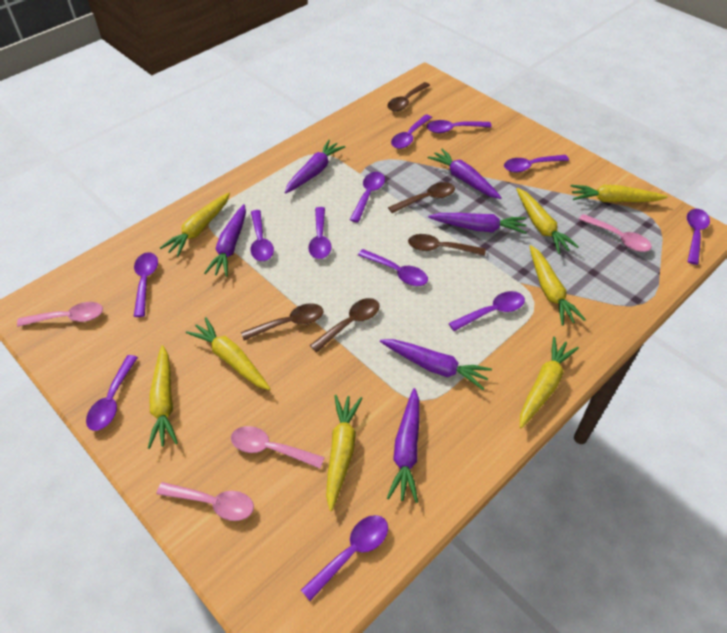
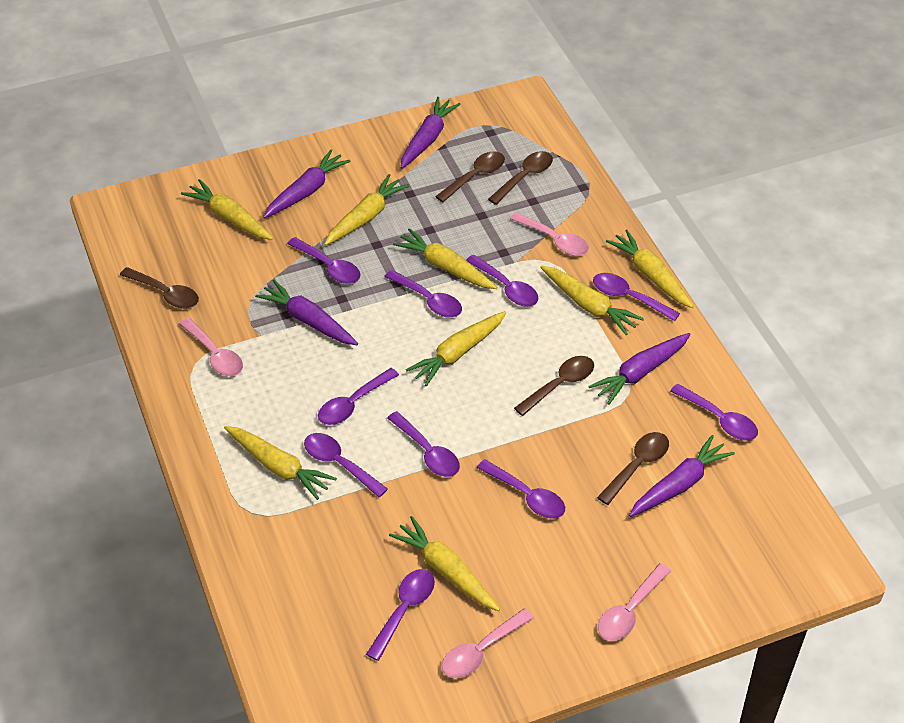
purple carrot: [204,204,246,277] [285,140,345,194] [380,339,492,390] [387,388,420,503] [428,148,502,199] [428,213,527,234] = 6 -> [255,280,358,345] [263,150,351,218] [400,97,461,169] [588,333,691,405] [629,435,735,517] = 5
purple spoon: [86,355,138,431] [133,252,158,317] [251,210,274,261] [301,515,388,601] [308,207,332,259] [350,172,385,223] [358,249,428,286] [391,114,432,149] [427,120,492,133] [448,291,525,331] [504,155,569,172] [687,209,710,265] = 12 -> [287,237,361,284] [304,433,388,498] [318,368,399,425] [366,569,435,661] [384,270,462,318] [387,411,460,477] [466,255,538,307] [477,459,565,519] [593,273,680,321] [671,384,758,441] = 10

